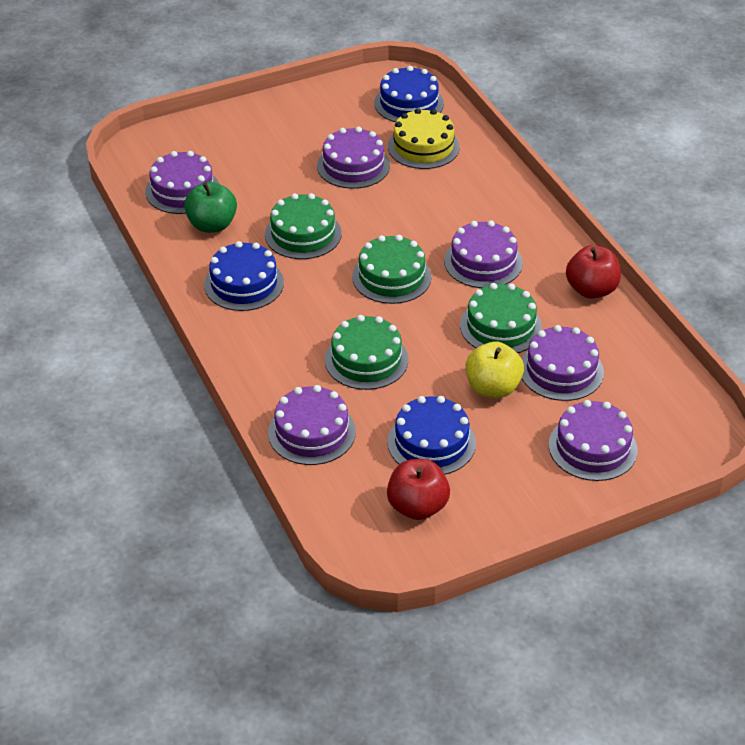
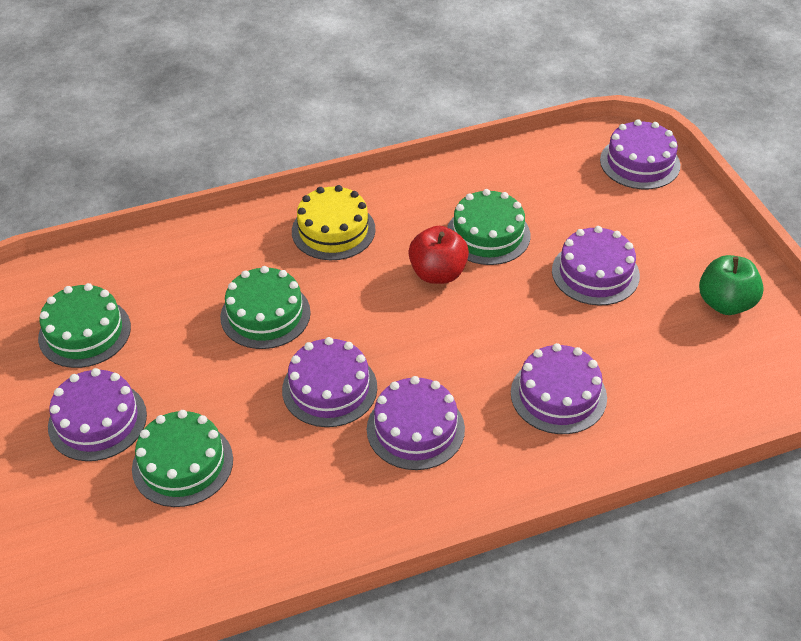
blue cake: [204,241,284,311] [374,66,444,122] [388,396,476,475] = 3 -> none = 0
red apple: [387,459,450,520] [566,245,621,299] = 2 -> [408,226,469,284] = 1
yellow apple: [465,341,524,398] = 1 -> none = 0

